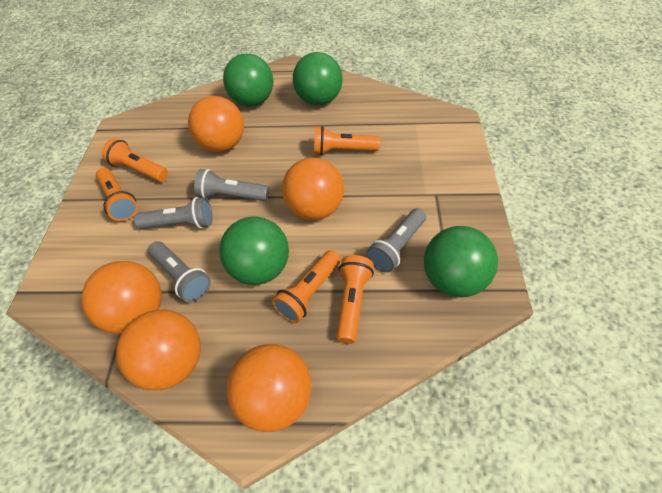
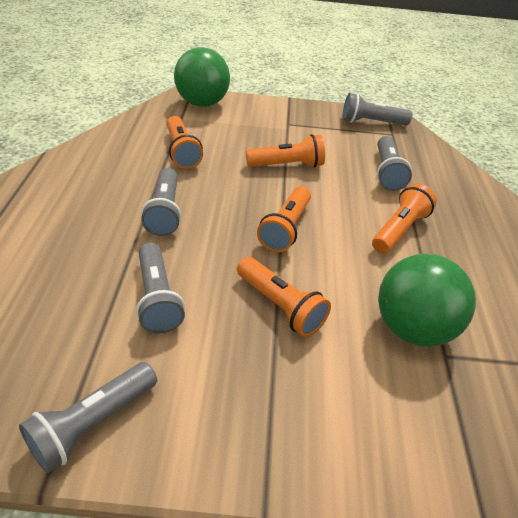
green ball: [219,216,289,285] [223,54,273,107] [293,52,343,105] [424,226,498,297] = 4 -> [174,47,230,107] [378,254,476,346] = 2
grey flashlight: [134,197,212,229] [148,241,211,302] [194,169,269,201] [367,208,426,272] = 4 -> [19,362,157,473] [136,242,185,334] [141,168,182,236] [343,93,412,125] [377,136,412,191] = 5
orange ball: [81,261,162,334] [116,310,201,390] [188,96,244,152] [227,344,312,432] [282,158,344,220] = 5 -> none = 0

